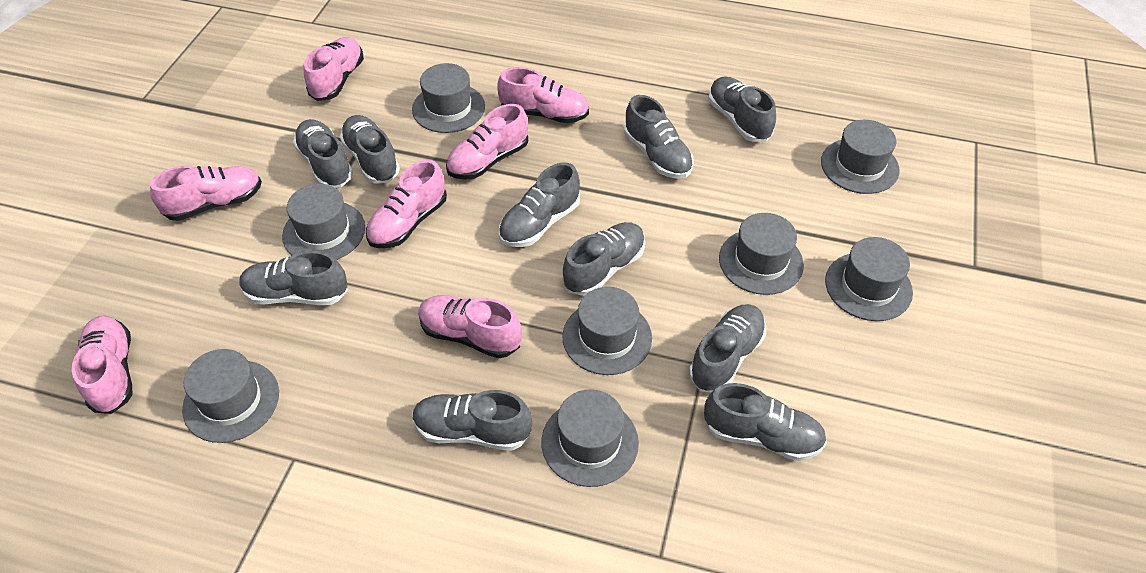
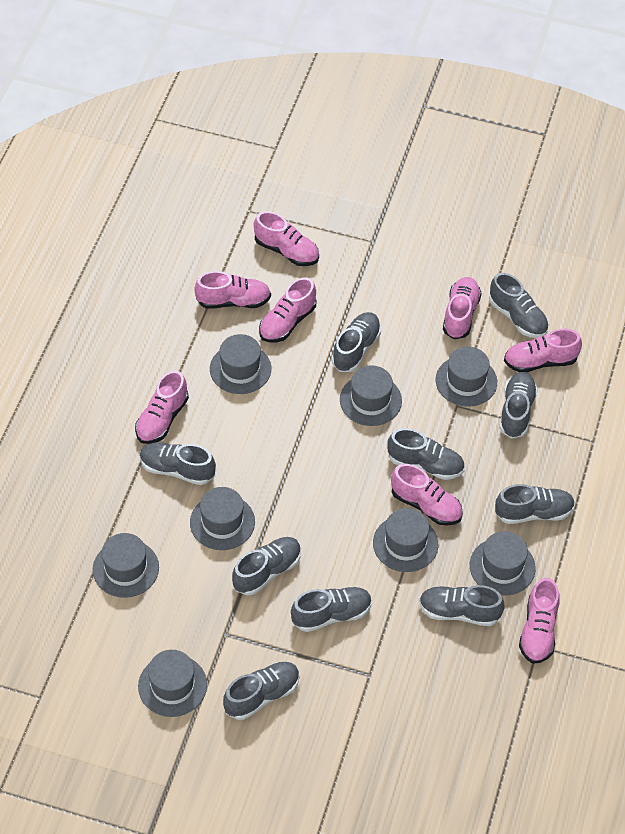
pink shoe: [72,316,132,414] [150,166,262,221] [304,37,364,101] [366,160,447,248] [418,295,522,358] [446,104,528,180] [497,67,589,123] = 7 -> [135,370,189,444] [194,271,271,309] [254,211,319,266] [259,277,317,342] [391,464,463,526] [443,277,482,339] [504,329,582,372] [519,578,560,664] = 8

